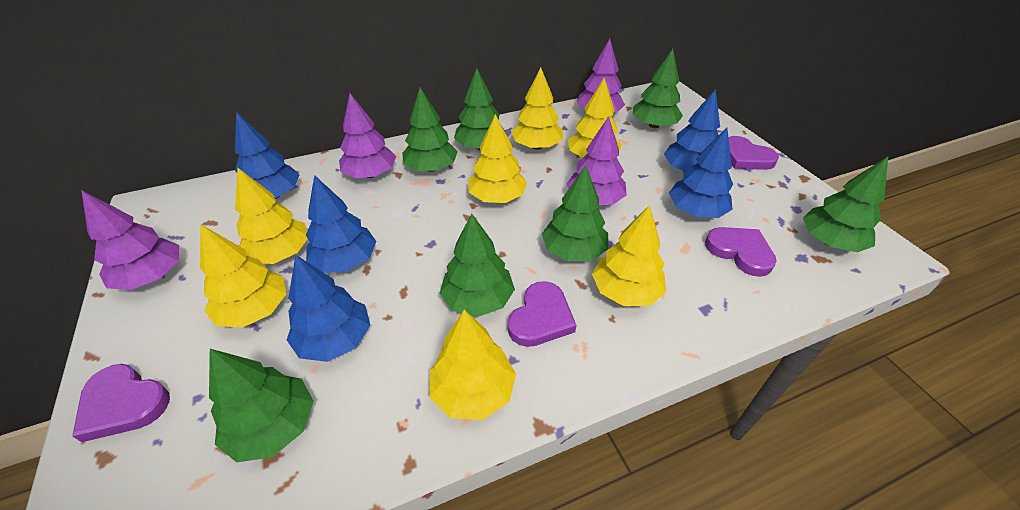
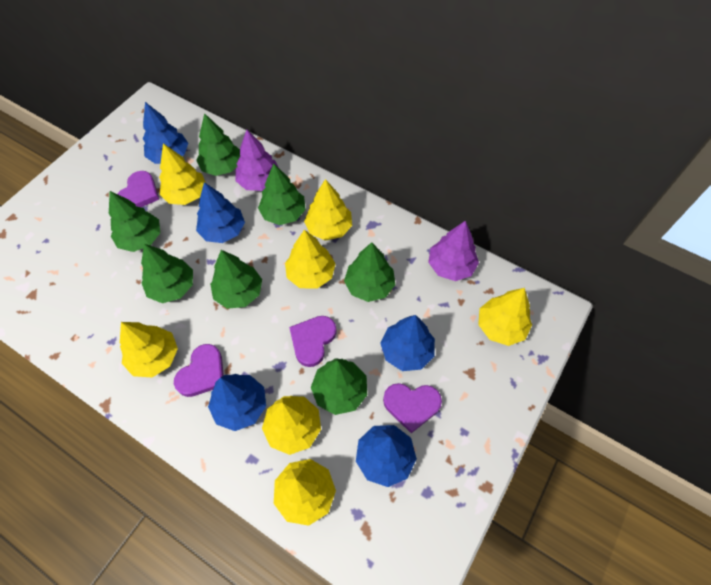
purple tree: [81,190,179,290] [339,93,396,178] [566,116,627,205] [576,39,625,112] = 4 -> [236,130,279,191] [428,221,479,281] = 2

